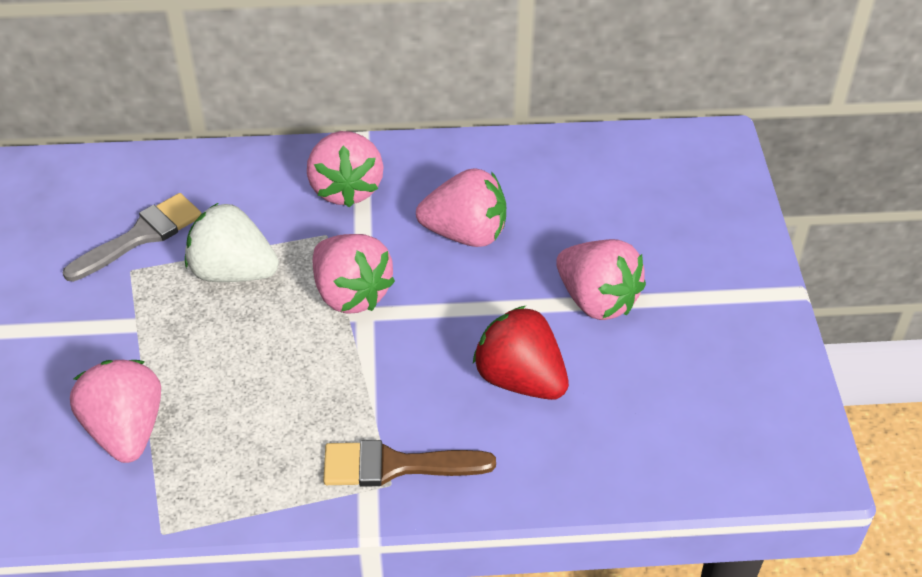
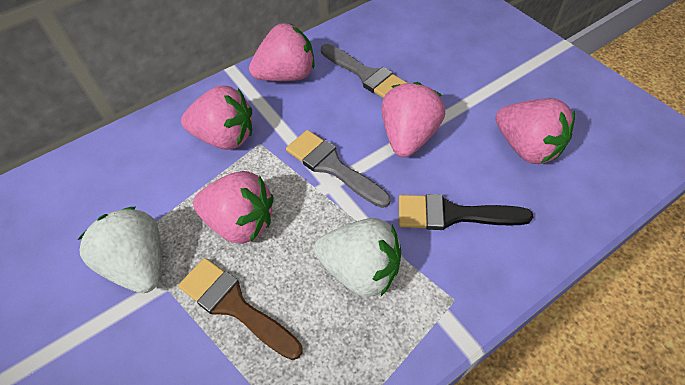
black brush: none = 0 -> [399,194,533,230] = 1
grey brush: [63,193,202,282] = 1 -> [286,130,390,208] [321,44,407,98] = 2
red strawberry: [473,306,569,400] = 1 -> none = 0
white strawberry: [185,203,279,282] = 1 -> [78,207,161,293] [314,218,401,297] = 2

